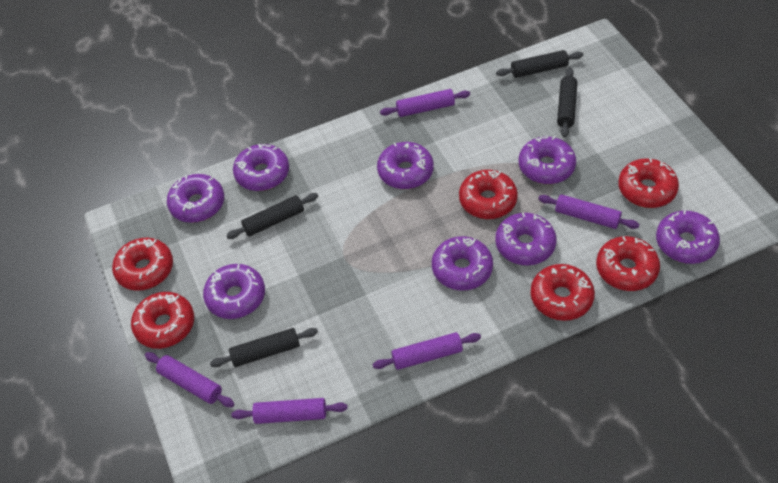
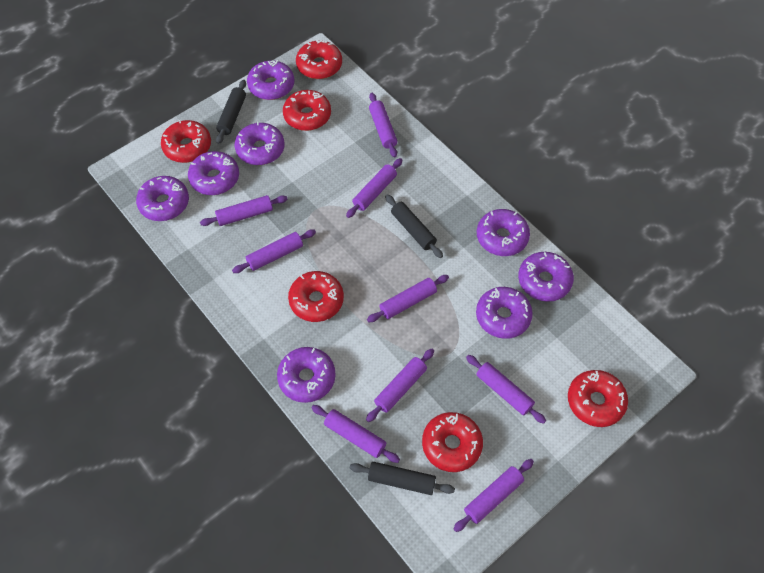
black rolling pin: [210,328,318,367] [226,193,318,239] [496,50,583,78] [557,68,577,138] = 4 -> [216,80,246,144] [350,462,455,495] [385,195,443,258] = 3
purple rolling pin: [145,352,234,407] [231,398,348,424] [372,332,481,370] [380,89,470,117] [538,194,640,229] = 5 -> [200,195,287,226] [232,230,316,273] [311,405,400,463] [346,158,402,218] [366,349,434,422] [367,275,449,322] [369,93,397,157] [454,459,534,532] [466,355,546,424] = 9

